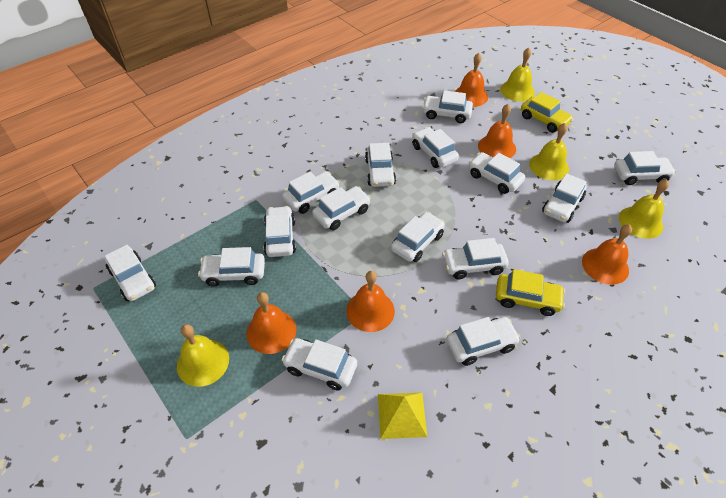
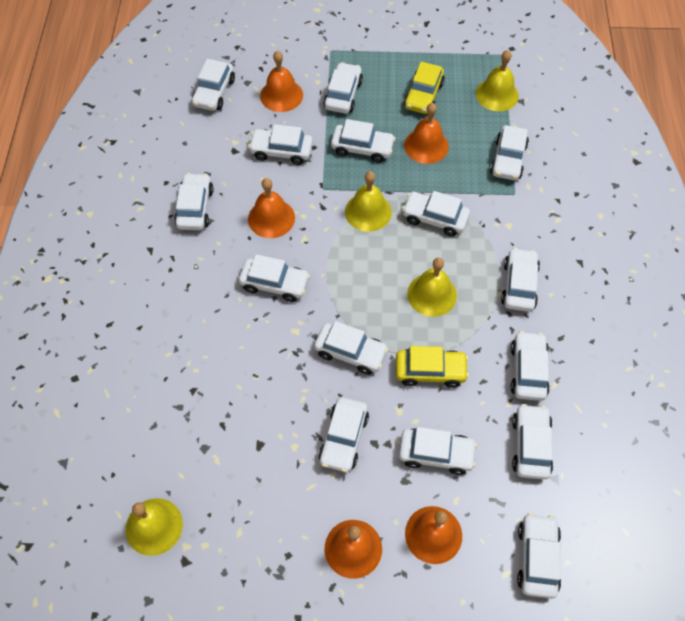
yellow pyramid: [378,393,427,439] = 1 -> none = 0

